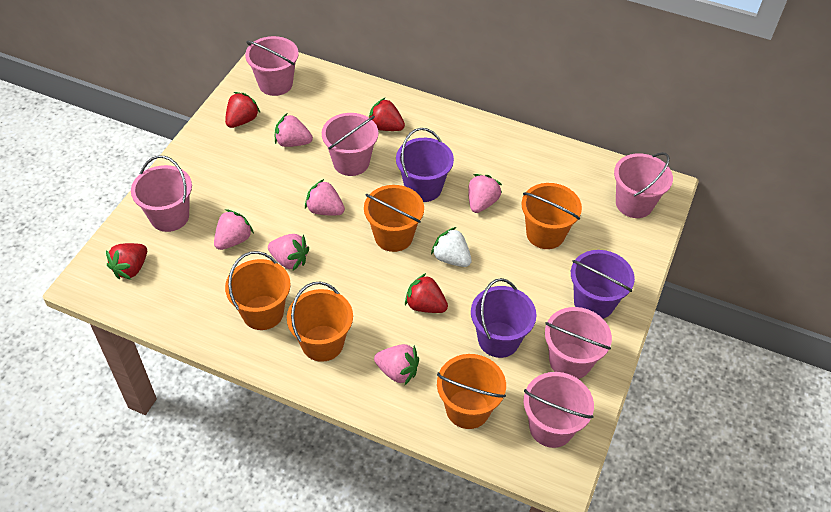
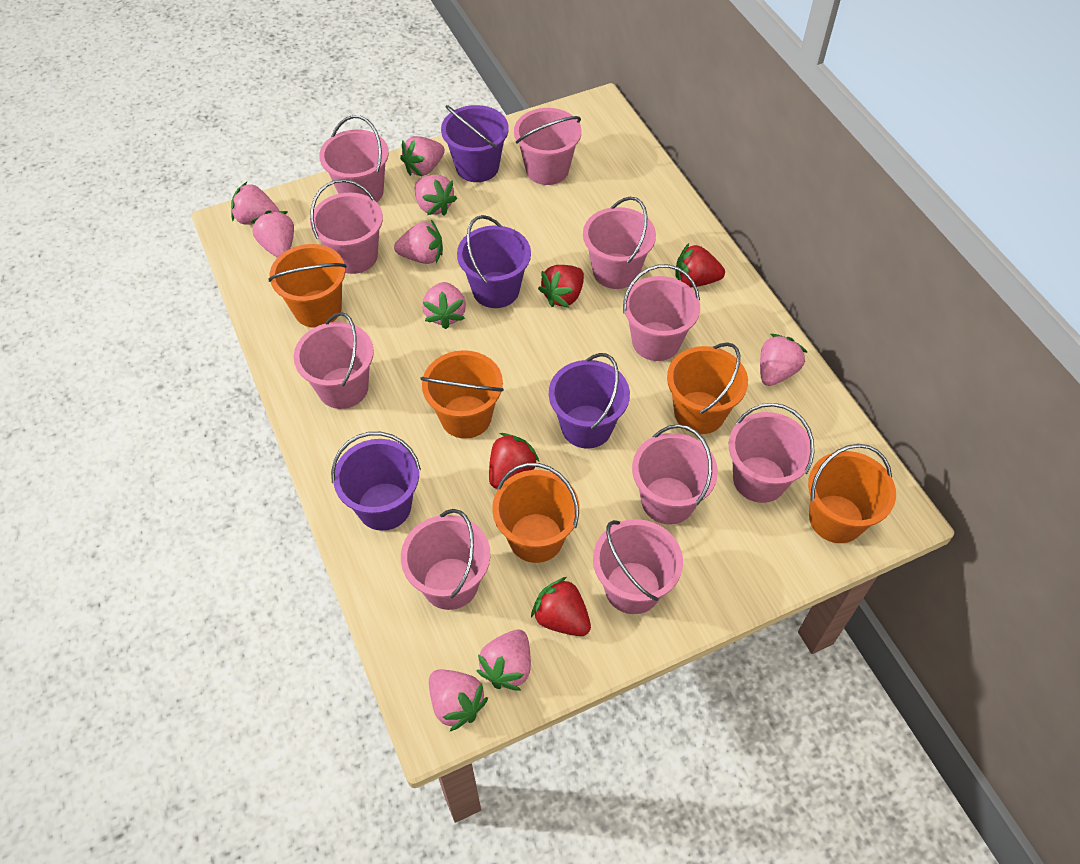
pink bucket: [131,156,192,232] [245,36,299,96] [322,113,378,176] [524,372,594,448] [545,307,612,379] [614,152,673,218] = 6 -> [294,312,374,409] [310,179,383,274] [319,115,389,202] [401,509,491,610] [514,108,582,185] [583,197,656,289] [593,519,683,614] [623,264,700,361] [632,424,718,525] [729,403,814,503] = 10
pink strawberry: [214,209,254,250] [268,234,309,271] [275,113,313,147] [305,179,345,216] [374,344,419,385] [468,174,502,213] = 6 -> [231,182,279,225] [251,210,294,258] [394,220,443,264] [400,136,445,176] [415,175,457,216] [422,282,466,329] [429,670,488,731] [476,630,531,691] [760,334,807,386] = 9
purple bucket: [396,128,454,202] [471,278,536,358] [571,250,635,319] = 3 -> [331,432,421,531] [441,105,509,182] [457,215,531,308] [549,353,630,449] = 4
white strawberry: [431,227,472,267] = 1 -> none = 0

